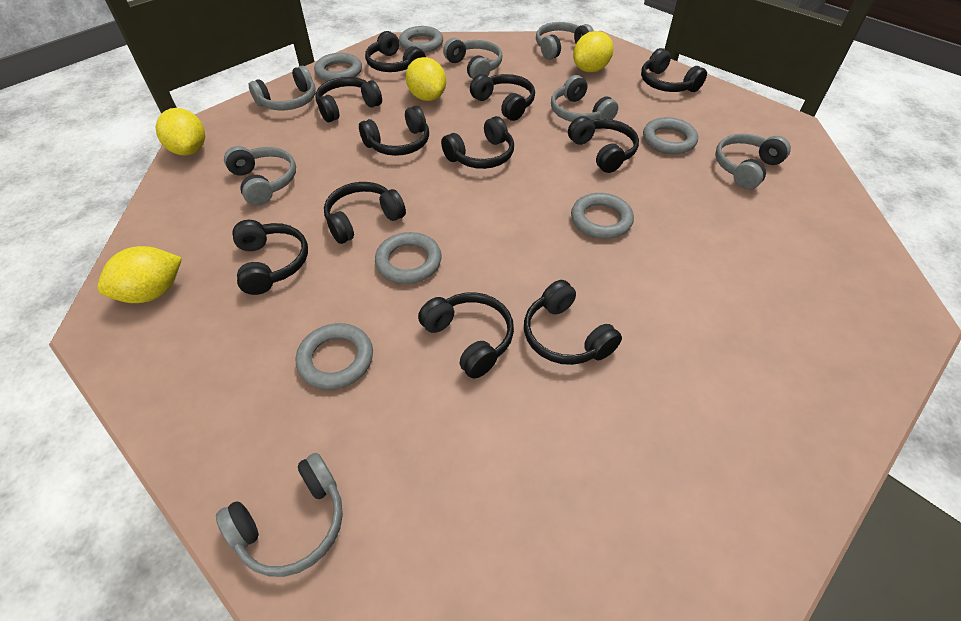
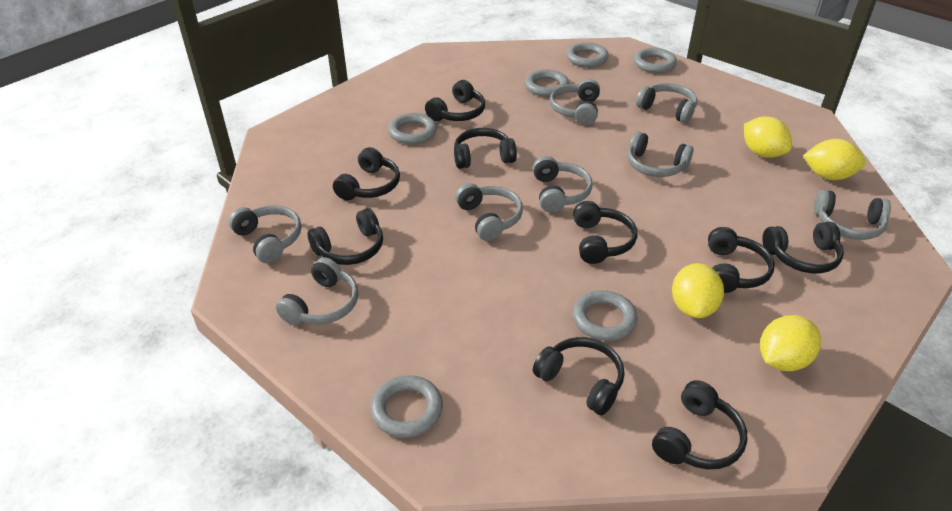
black headphones: [232,220,308,295] [315,77,382,122] [324,182,406,244] [359,106,429,156] [365,31,426,72] [418,292,514,379] [441,116,514,169] [470,74,535,121] [524,280,622,365] [568,116,639,173] [641,48,707,92] = 11 -> [307,208,383,265] [333,147,400,200] [425,80,485,121] [454,128,517,169] [533,337,625,415] [573,201,637,264] [652,380,748,469] [708,227,775,293] [762,222,844,273] = 9
grey headphones: [216,453,343,577] [224,146,296,205] [249,66,316,111] [443,38,502,79] [536,22,594,60] [551,75,618,122] [715,134,791,189] = 7 -> [228,205,301,263] [276,257,358,325] [455,183,523,241] [533,156,593,212] [550,79,600,125] [627,132,694,177] [636,83,697,123] [814,190,891,240] = 8

